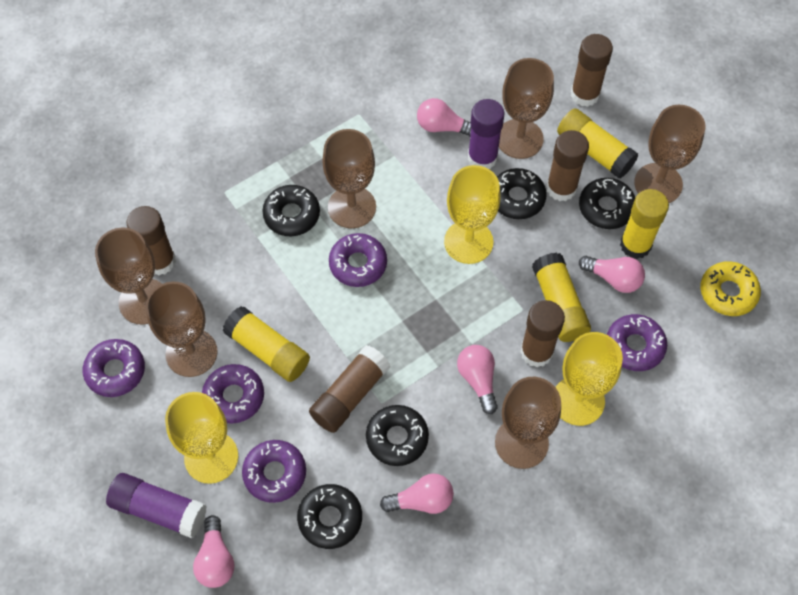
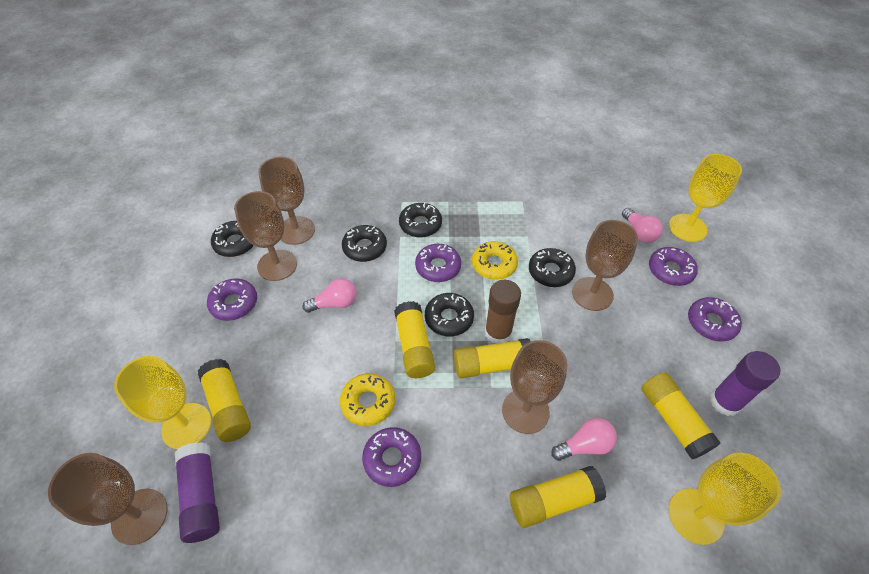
brown glue stick: [127,206,176,275] [309,345,390,433] [520,300,565,367] [546,130,589,201] [571,34,613,107] = 5 -> [485,280,521,344] = 1
brown goblet: [95,227,162,325] [146,282,218,377] [322,129,376,228] [495,377,561,469] [499,58,554,159] [634,105,705,203] = 6 -> [48,453,168,545] [234,191,297,281] [258,157,315,245] [502,340,567,434] [572,220,638,311] = 5
pink light bulb: [193,515,234,588] [380,473,454,514] [417,98,471,136] [457,345,498,414] [579,256,645,293] = 5 -> [303,278,357,313] [551,418,617,461] [622,208,663,243] = 3
yellow donut: [700,261,761,316] = 1 -> [340,373,395,426] [472,241,518,280] = 2
yellow glue stick: [222,306,310,382] [532,252,591,342] [557,108,638,178] [620,189,669,259] = 4 -> [198,359,251,442] [394,301,435,378] [454,338,530,378] [510,466,606,528] [641,372,721,459] = 5

